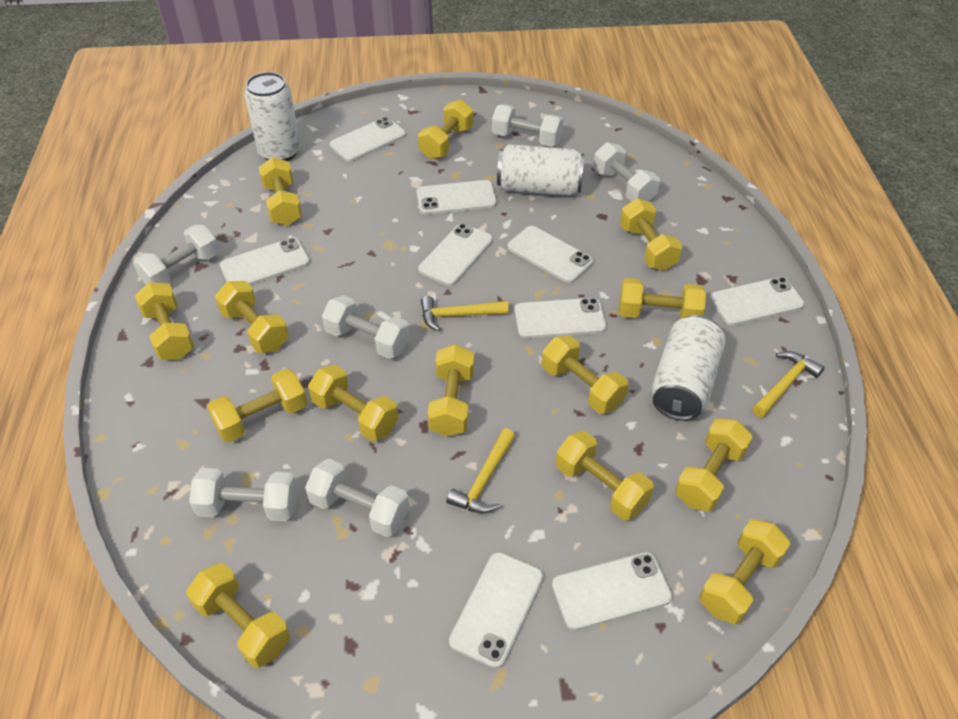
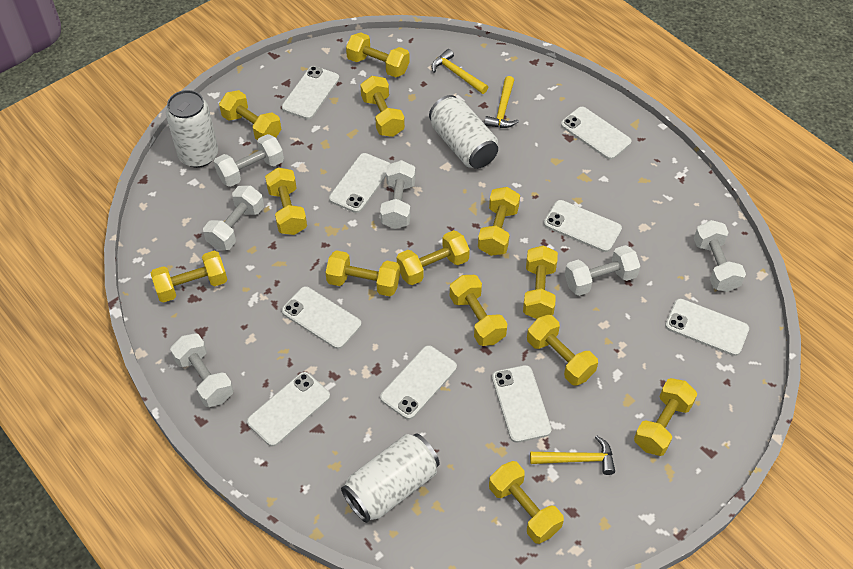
yellow dumbbell: [135,282,194,360] [186,563,290,668] [207,369,307,442] [215,281,289,353] [259,157,302,226] [308,365,398,441] [418,99,474,159] [428,344,474,437] [542,335,629,414] [556,431,654,520] [619,278,706,319] [620,198,683,271] [675,418,753,512] [699,519,790,624] = 14 -> [151,251,227,303] [219,90,282,140] [265,168,307,235] [325,250,400,296] [346,32,410,77] [360,76,405,137] [397,230,470,285] [450,275,507,346] [478,187,520,256] [489,461,564,544] [523,245,558,319] [527,315,598,386] [634,378,697,456] = 13

